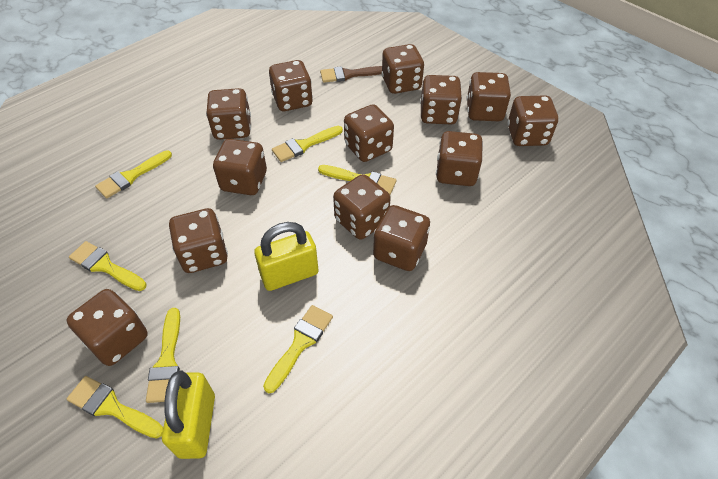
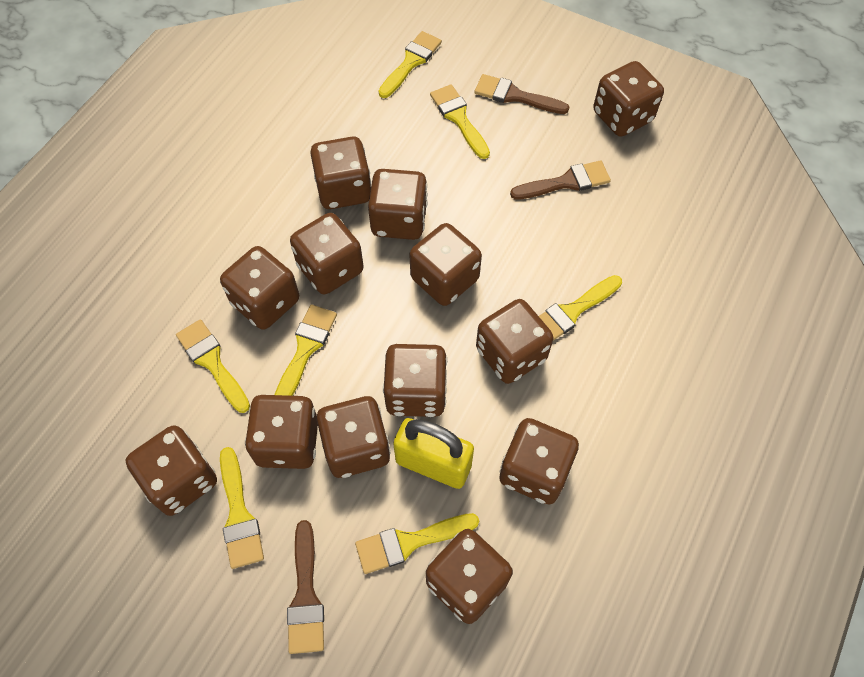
brown brush: [320,66,382,83] = 1 -> [287,520,324,654] [474,74,569,114] [510,160,611,200] = 3
yellow padlock: [162,370,215,459] [254,222,319,291] = 2 -> [393,418,474,489] = 1

